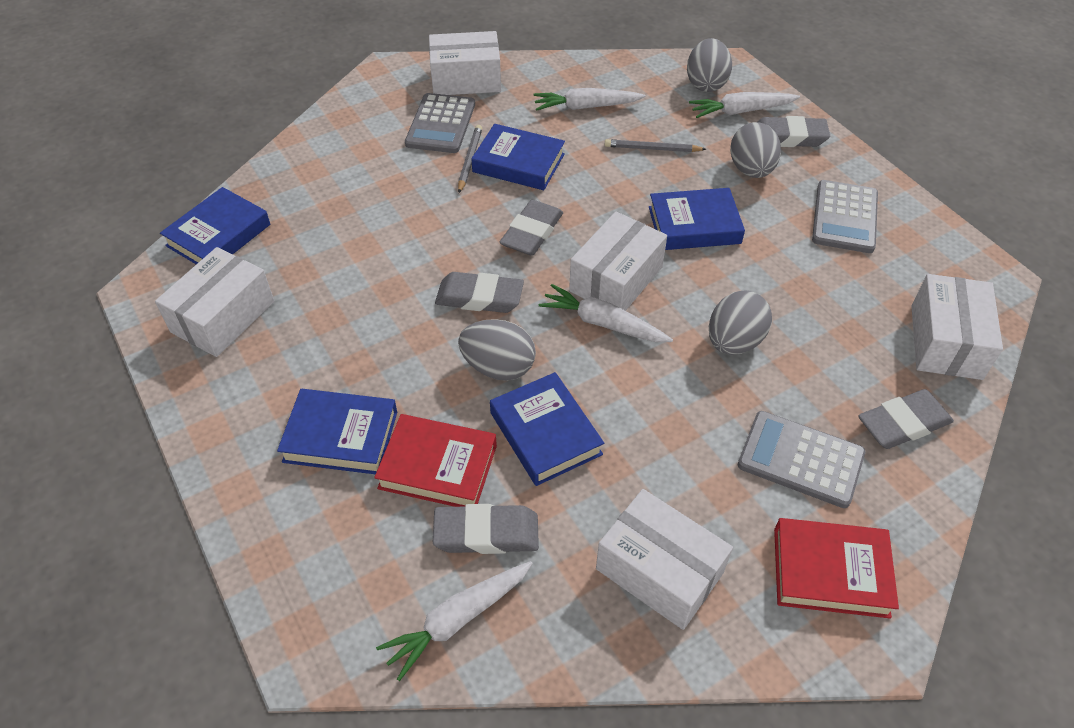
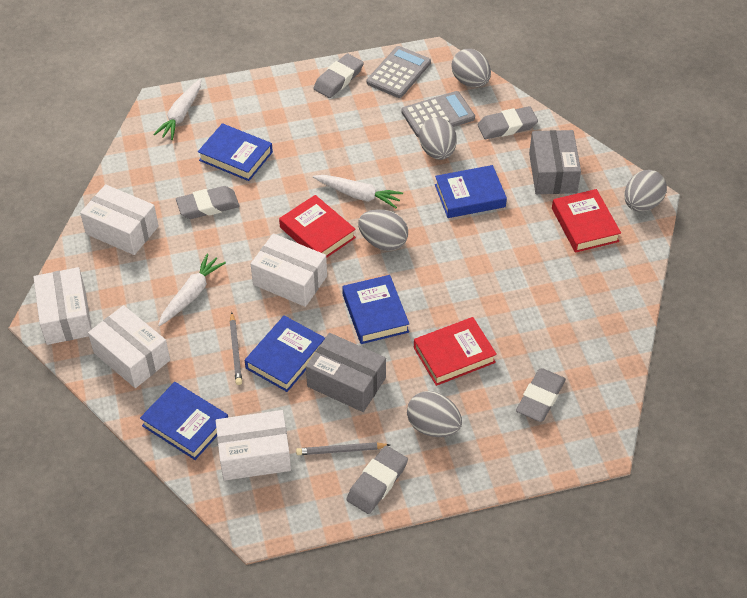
grey box: none = 0 -> [306,333,386,412] [529,130,581,194] = 2
grey calculator: [405,93,475,153] [738,411,865,508] [812,180,878,253] = 3 -> [367,46,431,98] [401,91,475,137] = 2
grey egg: [458,319,536,381] [687,38,732,92] [709,291,772,355] [730,122,781,178] = 4 -> [358,209,408,251] [407,391,462,437] [419,117,457,160] [451,49,491,87] [624,170,667,212] = 5
red book: [374,414,497,507] [774,518,899,619] = 2 -> [279,195,356,258] [414,317,497,386] [552,189,621,253] = 3
white carrot: [376,561,533,681] [533,88,646,111] [539,284,673,342] [689,92,800,118] = 4 -> [153,79,201,140] [158,254,226,326] [313,175,403,208] = 3

